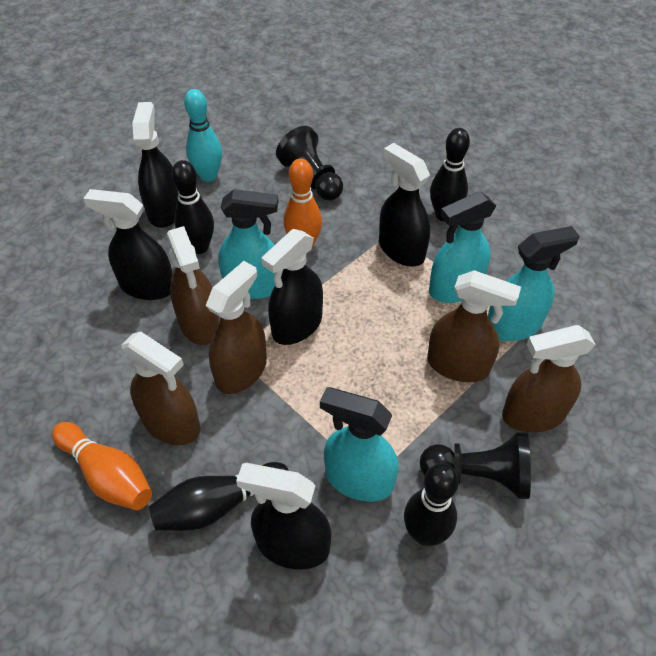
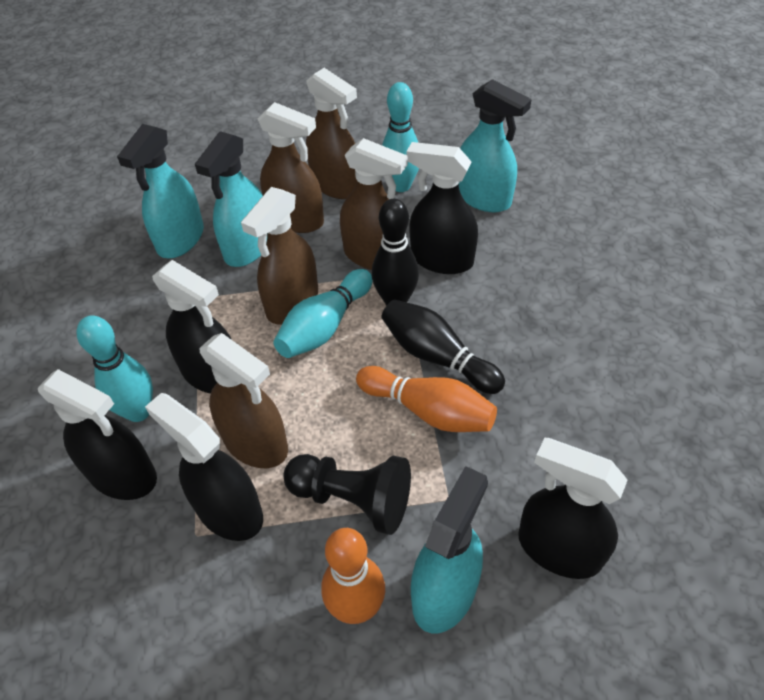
black bowling pin: [149,462,289,531] [172,160,214,254] [404,463,459,546] [430,128,470,221] = 4 -> [372,199,419,306] [381,299,505,394] = 2
black pawn: [276,126,343,201] [420,432,531,499] = 2 -> [283,454,411,535] = 1
turquoise bowling pin: [184,89,222,182] = 1 -> [76,315,153,422] [273,269,373,358] [382,82,419,192] = 3

